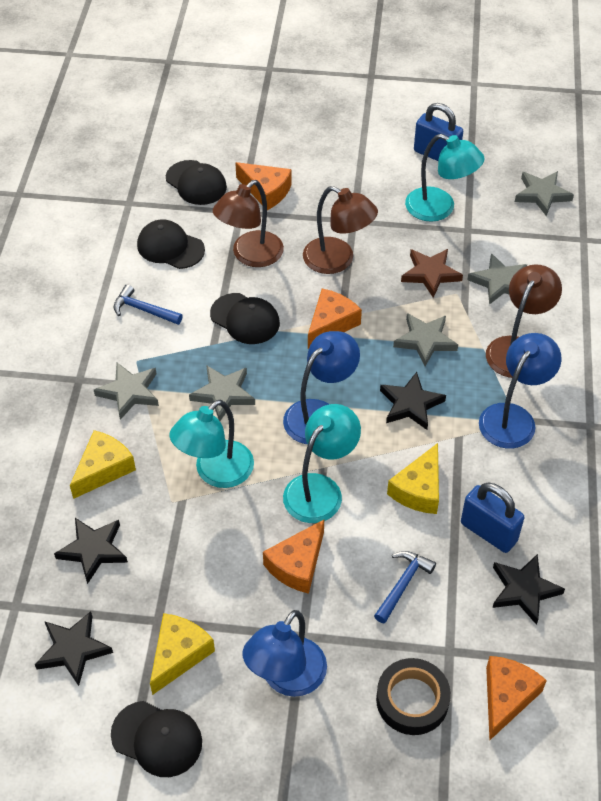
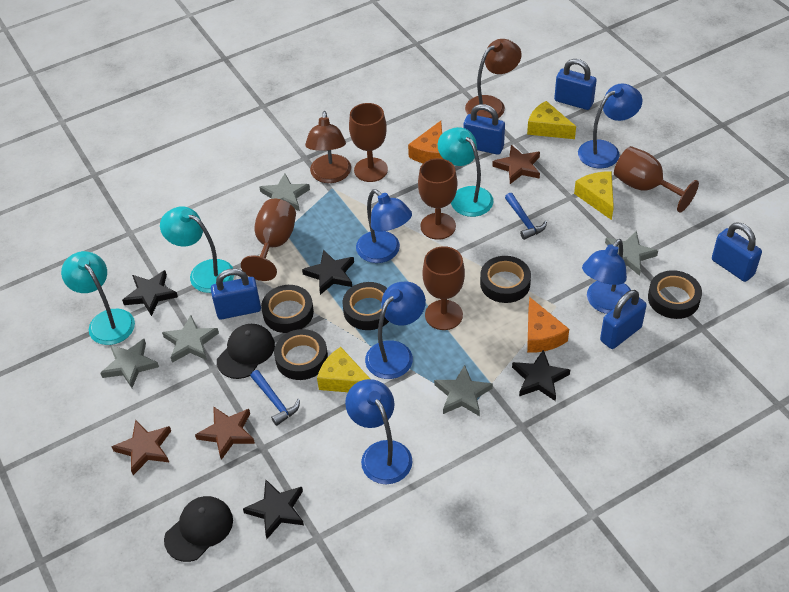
black cap: [111,701,202,777] [137,219,205,269] [166,160,227,205] [210,293,280,344] = 4 -> [164,496,233,562] [217,324,275,379] = 2
black tape: [376,658,451,735] = 1 -> [261,285,314,333] [274,329,328,380] [343,282,389,330] [480,256,531,303] [648,270,702,319] = 5
blue lamp: [243,610,327,697] [283,331,360,444] [479,333,562,449] = 3 -> [345,379,413,484] [356,189,412,263] [365,281,426,379] [578,84,643,168] [582,239,631,314] = 5
blue padlock: [414,103,463,161] [461,483,524,553] = 2 -> [211,268,261,319] [464,104,505,155] [554,59,597,110] [600,290,647,349] [712,222,762,282] = 5
brown goblet: none = 0 -> [241,199,296,281] [349,103,388,182] [418,158,457,240] [422,246,465,330] [614,146,699,212] = 5
brown lamp: [213,180,284,267] [303,186,378,274] [486,264,562,378] = 3 -> [305,111,351,183] [465,39,521,118] = 2
brown star: [401,249,463,298] = 1 -> [112,420,171,475] [195,406,255,460] [492,145,540,184] = 3
orange cheese: [235,162,292,210] [263,520,324,594] [308,289,362,349] [486,656,547,740] = 4 -> [408,121,443,163] [527,297,569,353] = 2

